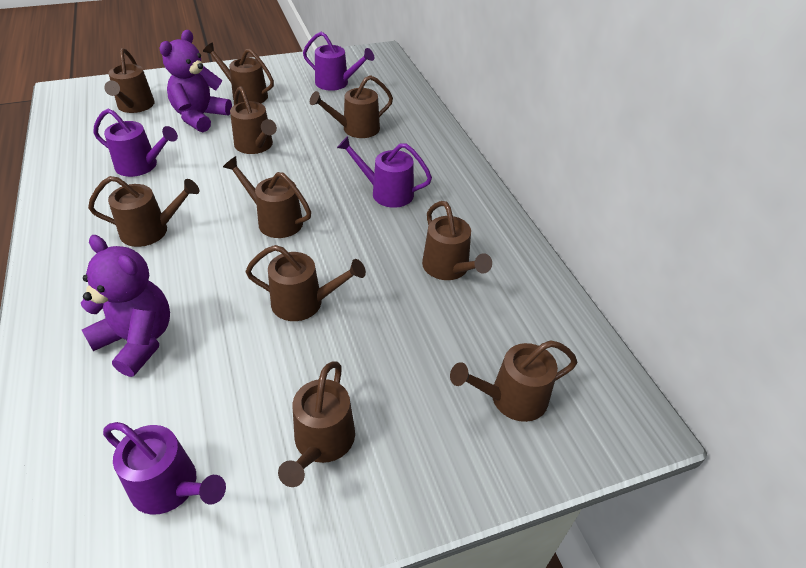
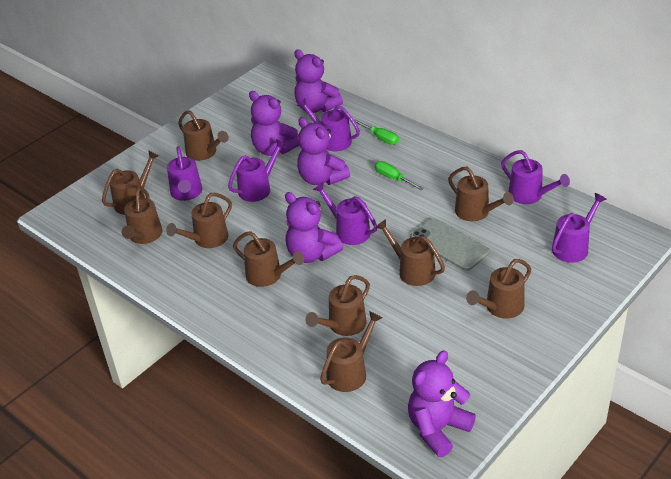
green screwdriver: none = 0 -> [354,119,399,145] [375,161,424,190] = 2
grey phone: none = 0 -> [410,218,490,271] = 1
purple teddy bear: [81,235,170,377] [159,30,232,132] = 2 -> [249,91,300,156] [285,192,343,263] [294,49,343,113] [297,117,350,185] [408,350,476,457] = 5
purple watering can: [93,109,178,177] [103,422,226,515] [303,32,374,91] [337,136,432,208] = 4 -> [167,146,202,201] [228,139,286,202] [297,98,360,151] [313,182,377,245] [501,150,570,204] [552,193,607,263] = 6

